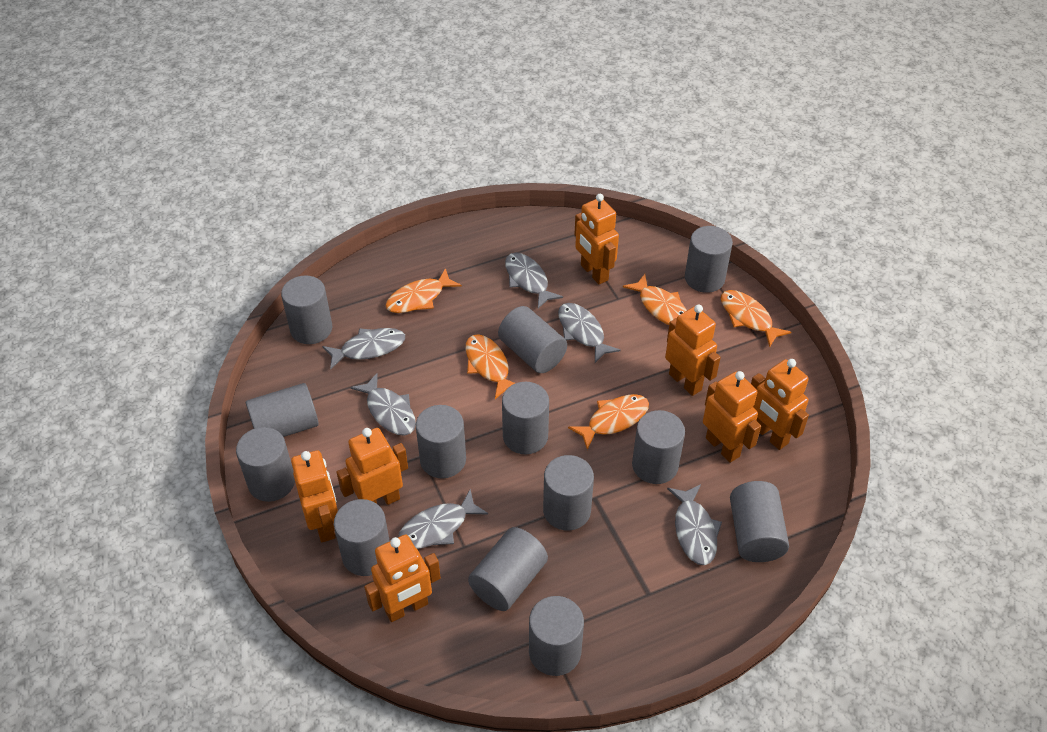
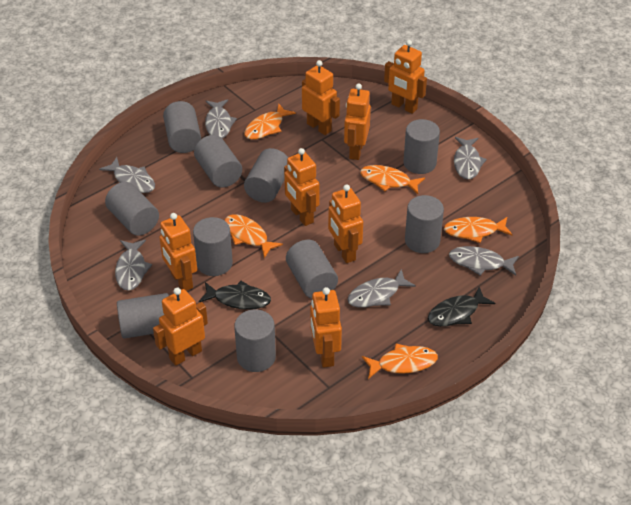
black fish: none = 0 -> [198,281,271,310] [428,287,495,327] = 2
grey cylinder: [236,427,295,502] [246,383,319,437] [281,276,332,344] [334,499,390,576] [416,405,466,479] [468,527,548,611] [498,306,567,373] [502,382,549,454] [529,596,584,676] [543,455,594,531] [632,410,685,484] [685,226,733,293] [730,481,789,562] = 13 -> [105,182,159,236] [117,293,169,339] [163,101,201,153] [193,217,233,276] [194,135,242,188] [234,309,276,372] [244,148,288,203] [286,240,338,298] [404,119,440,174] [405,195,444,253] = 10
orange robot: [291,450,338,542] [337,428,408,505] [364,535,441,622] [574,194,619,284] [665,304,721,396] [703,371,761,463] [751,359,809,450] = 7 -> [153,288,208,366] [159,213,197,291] [284,148,319,226] [302,60,340,135] [310,287,342,368] [328,184,363,263] [344,83,371,160] [384,40,427,114] = 8

